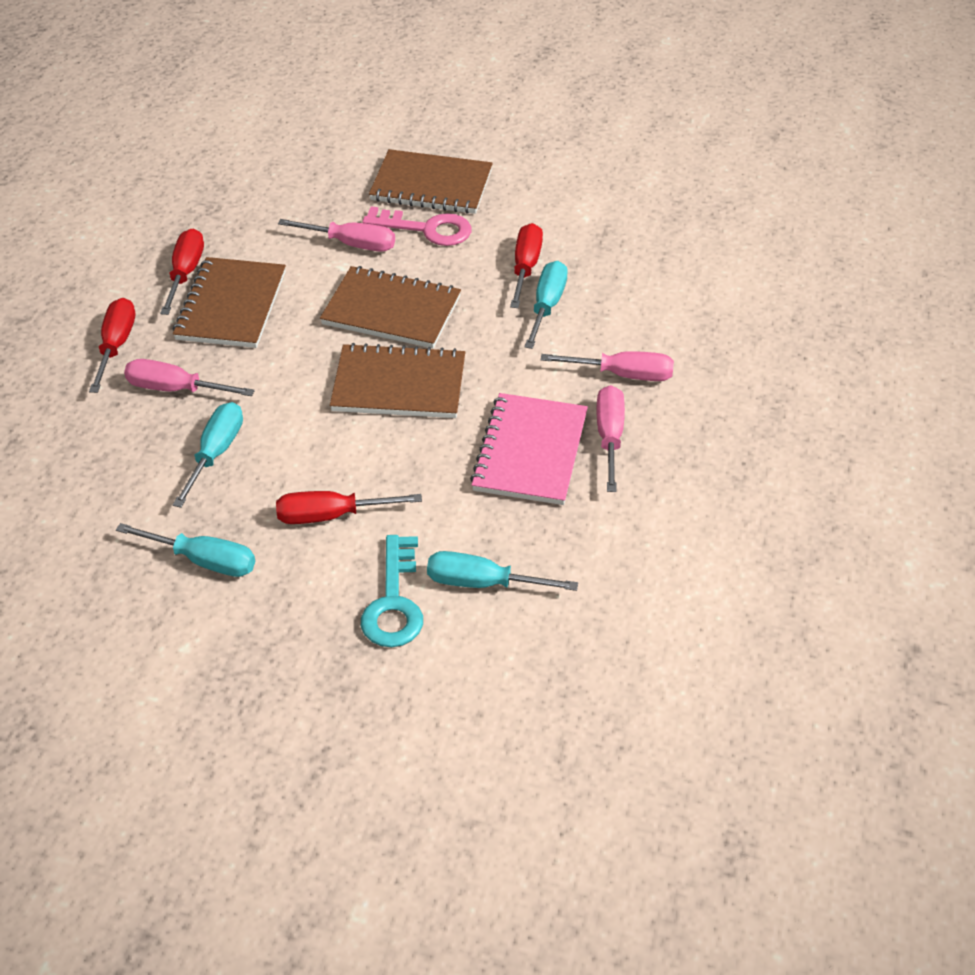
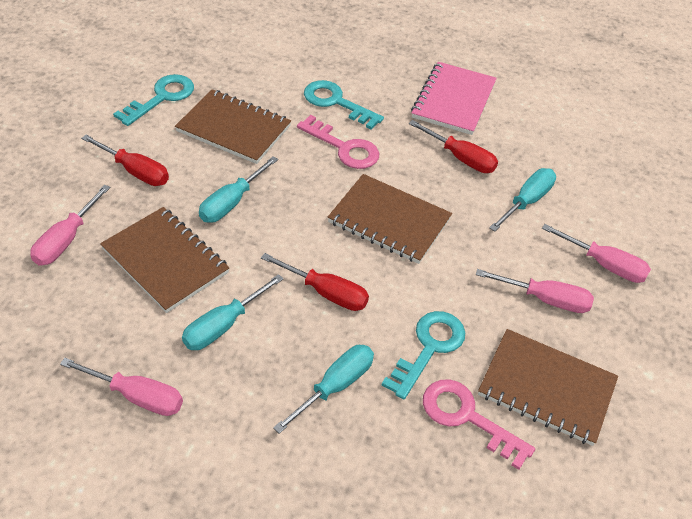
pink key: [362,207,471,246] = 1 -> [297,115,379,169] [423,379,535,470] = 2
red screwdriver: [89,298,135,393] [160,229,204,315] [276,491,422,524] [510,223,543,308] = 4 -> [81,135,169,186] [261,253,369,311] [409,120,498,173] = 3
turquoise key: [361,535,423,647] = 1 -> [113,74,194,126] [304,80,384,130] [382,311,465,400] = 3

